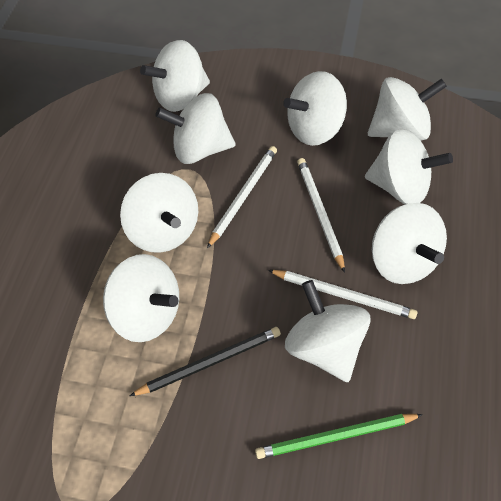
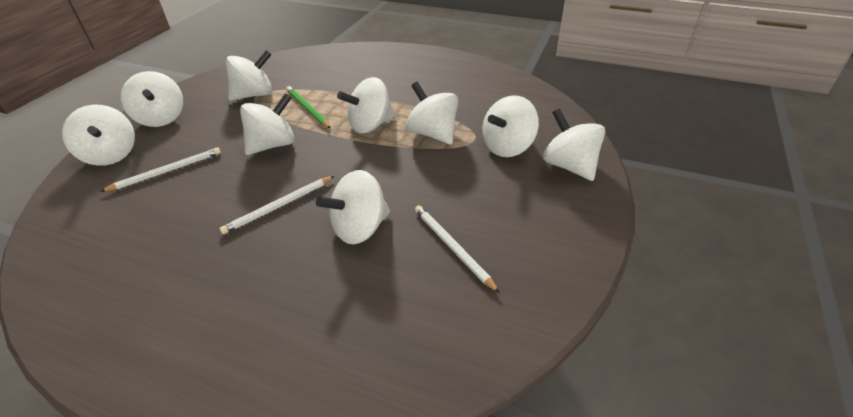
black pencil: [130,327,281,396] = 1 -> none = 0

